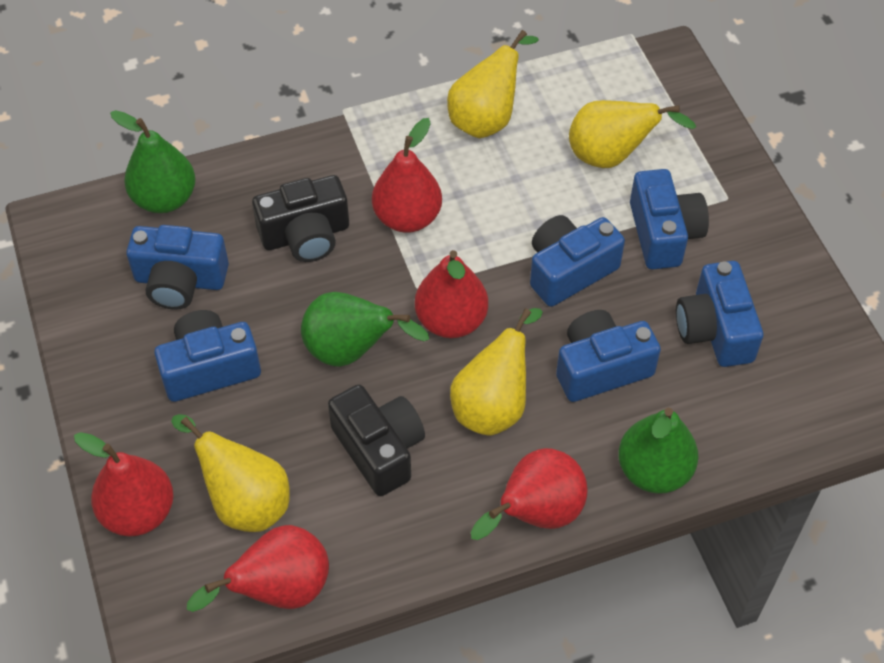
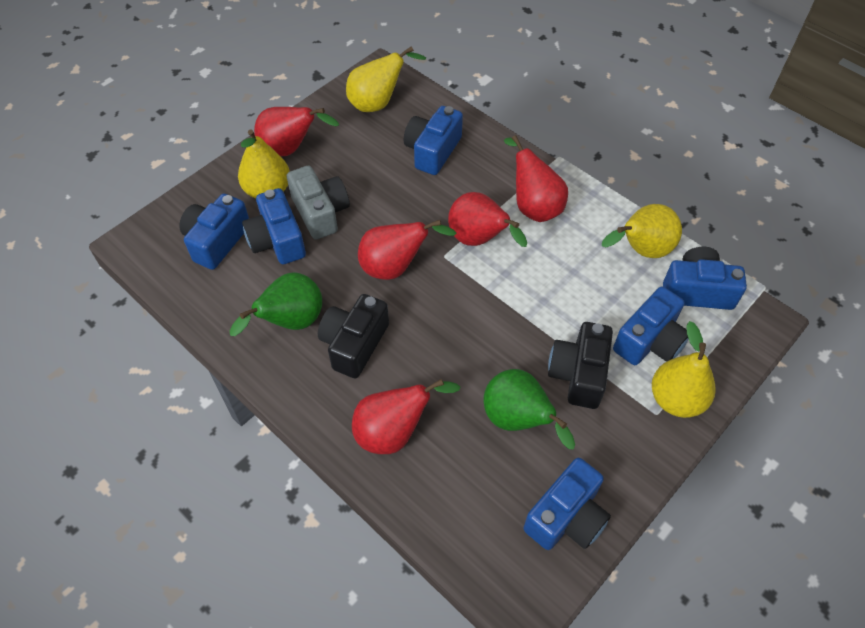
green pear: [110,110,195,213] [301,292,429,367] [618,408,698,494] = 3 -> [230,272,322,336] [483,369,575,450] = 2
grey camera: none = 0 -> [287,165,350,240] = 1

